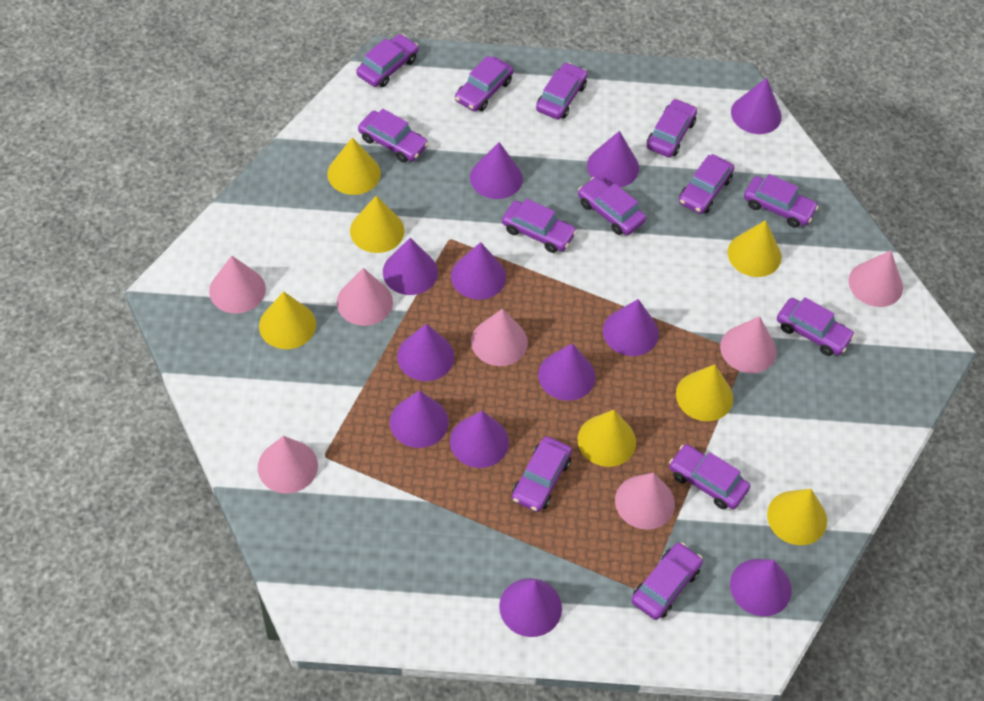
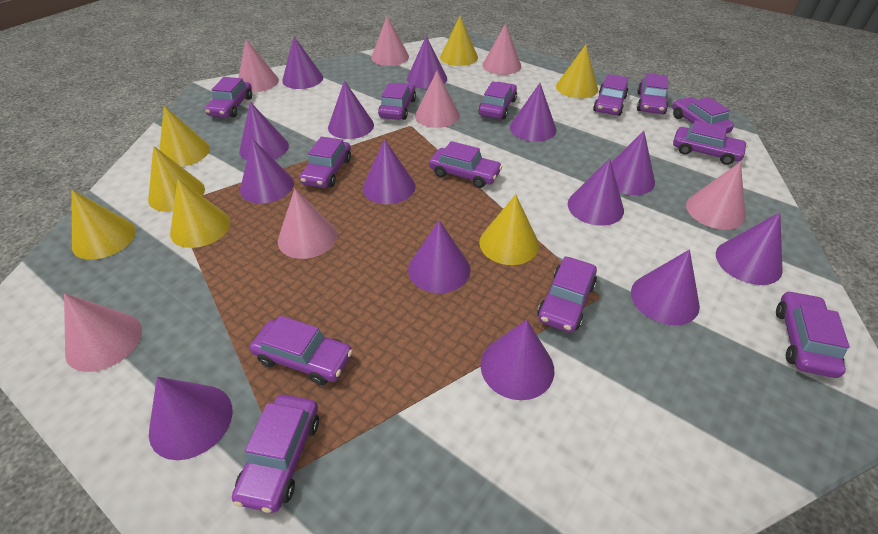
purple cone: [383,238,438,295] [390,390,449,448] [397,324,454,381] [450,411,509,468] [451,242,506,300] [470,142,523,199] [499,578,562,637] [538,343,595,401] [587,131,639,187] [603,299,659,356] [730,559,792,616] [731,78,782,134] = 12 -> [149,377,233,460] [239,102,289,161] [240,138,294,203] [282,37,323,89] [328,80,374,139] [363,139,416,204] [407,36,447,89] [408,220,470,293] [480,320,554,400] [510,83,557,142] [568,158,624,226] [611,131,655,195] [631,250,700,325] [716,212,783,285] = 14

